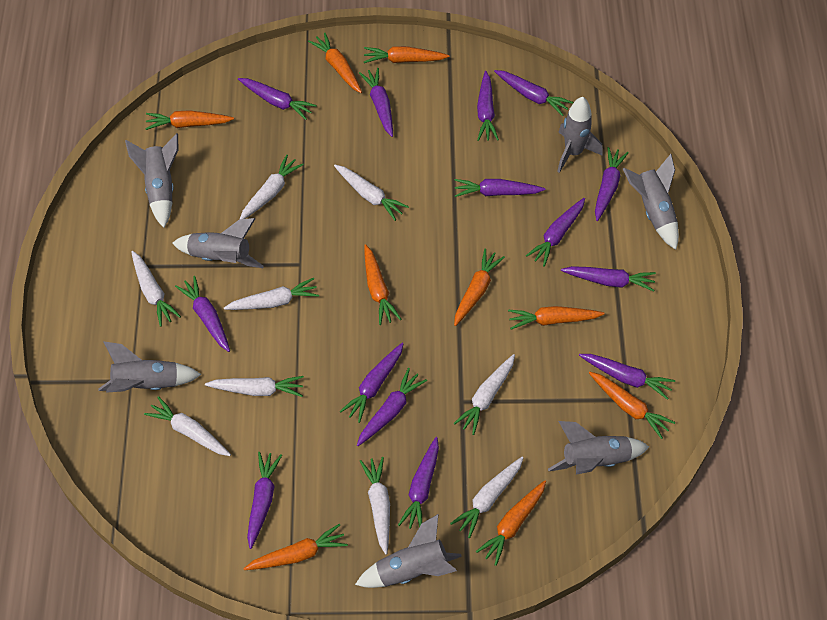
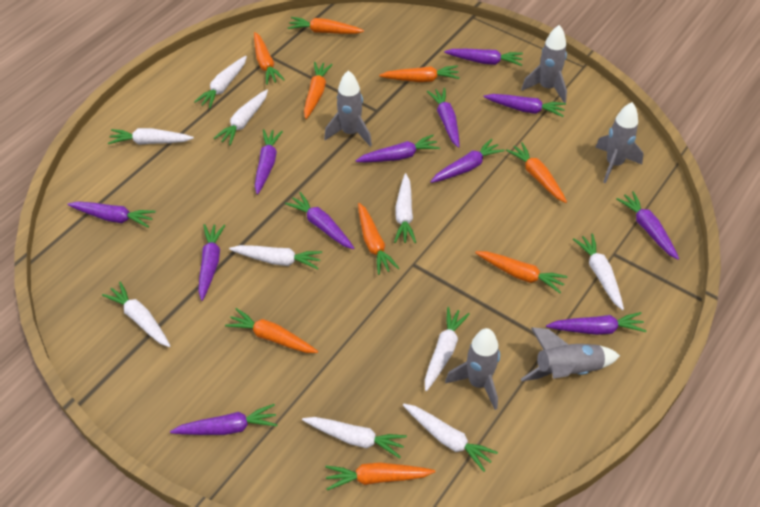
grey rocket: [98,341,202,393] [125,133,178,228] [172,218,264,268] [355,514,462,588] [548,421,649,475] [557,97,603,173] [623,154,679,250] = 7 -> [324,70,372,147] [445,328,500,410] [521,25,567,103] [521,327,620,381] [595,102,643,183] = 5
purple carrot: [175,276,230,352] [238,78,317,120] [247,452,282,549] [340,343,404,423] [357,368,427,446] [359,68,393,137] [398,437,439,529] [454,179,545,197] [477,71,499,141] [494,70,573,116] [526,198,585,267] [561,266,656,292] [579,354,675,400] [595,147,629,221] = 14 -> [67,201,156,228] [170,404,278,435] [198,224,225,301] [255,129,283,195] [285,192,354,249] [356,135,440,162] [427,88,460,148] [430,139,505,183] [444,49,523,66] [483,94,566,117] [546,312,646,335] [616,191,679,260] = 12
white carrot: [131,251,181,327] [144,396,231,456] [205,376,304,397] [224,278,319,310] [240,155,304,219] [334,165,409,221] [360,457,390,555] [450,457,524,538] [454,354,515,435] = 9 -> [102,282,170,347] [108,128,194,145] [194,56,247,109] [214,90,268,145] [229,245,322,269] [302,417,407,458] [394,173,416,243] [403,404,498,472] [425,307,470,391] [573,234,624,310] = 10

